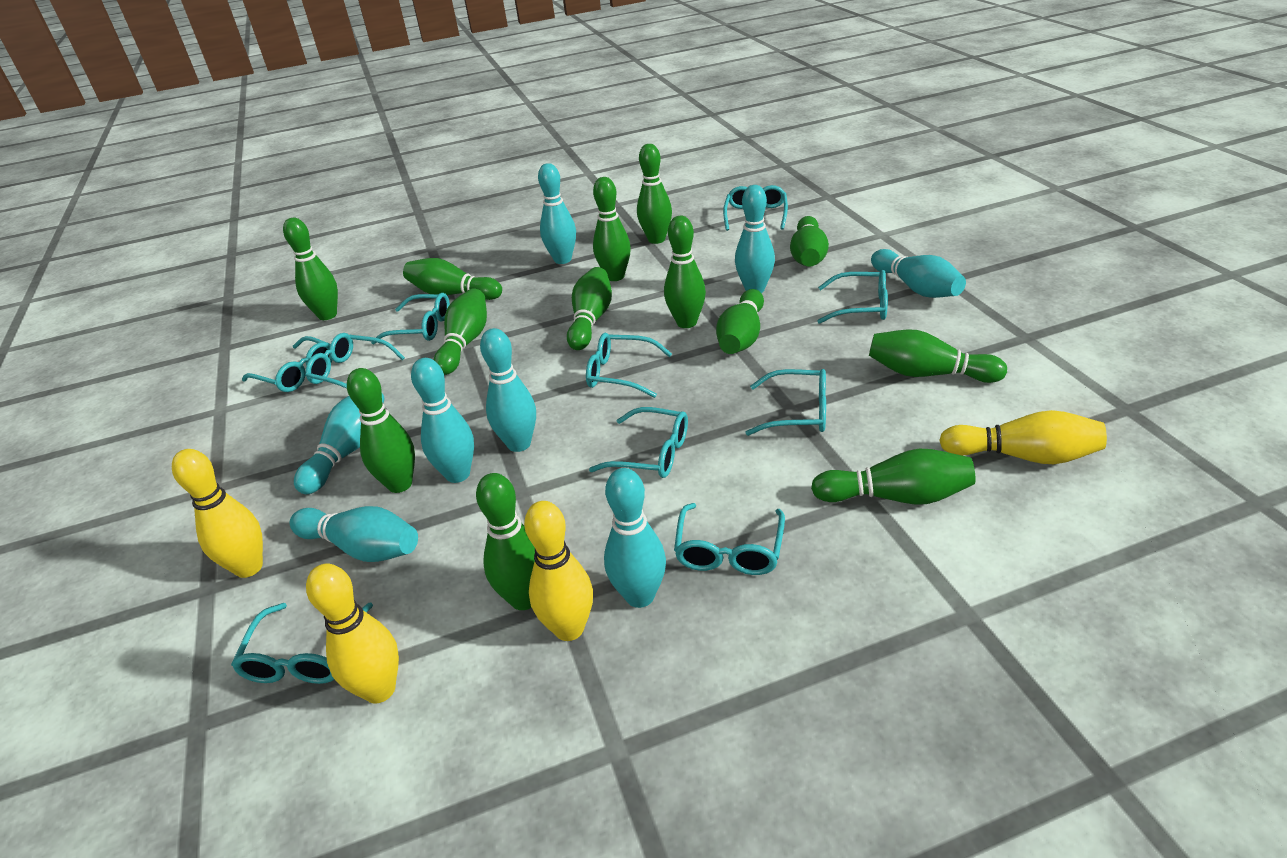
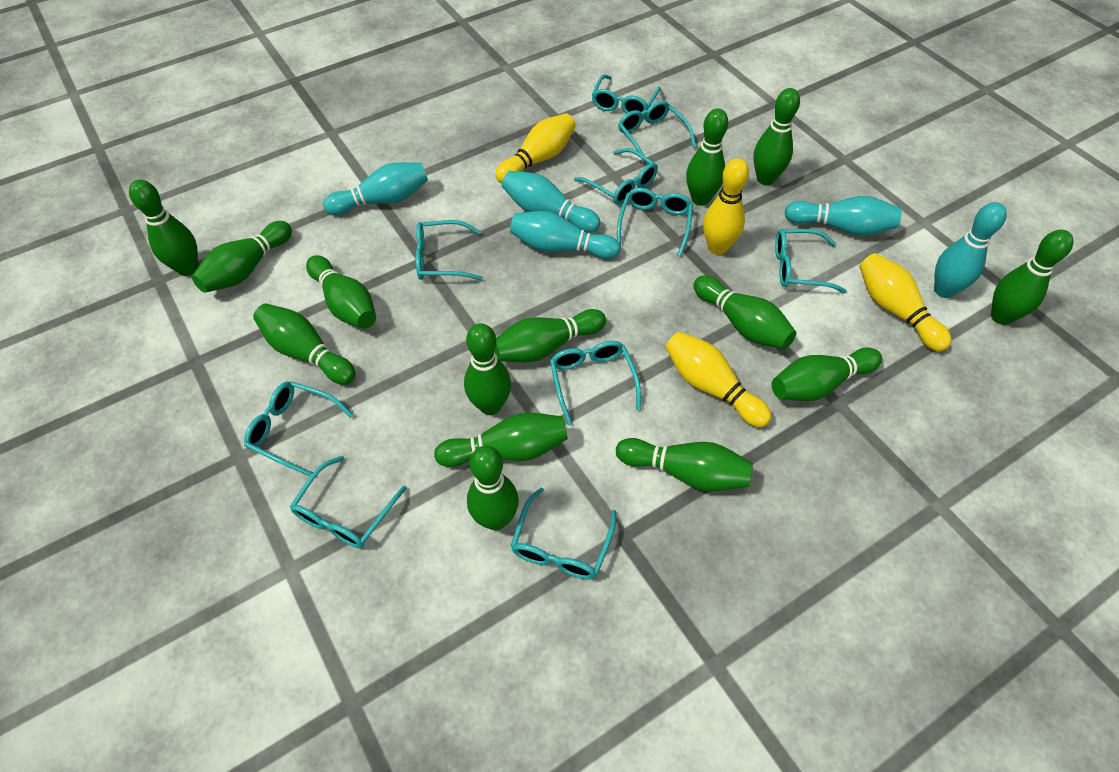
green bowling pin: [283,217,338,320] [347,368,415,493] [403,258,502,300] [434,288,487,375] [476,473,535,610] [567,267,612,350] [593,177,631,281] [637,144,672,244] [664,216,706,328] [716,289,764,354] [790,216,829,267] [811,449,975,505] [869,329,1007,383] = 13 -> [129,180,198,276] [192,221,292,293] [253,303,356,385] [306,255,376,329] [434,413,568,467] [464,323,511,415] [467,446,519,530] [495,309,606,363] [616,438,753,491] [686,108,728,206] [694,275,796,349] [753,88,800,185] [772,347,882,401] [991,230,1073,325] = 14
turquoise bowling pin: [289,506,418,562] [294,394,385,494] [411,358,474,483] [480,328,536,452] [538,163,576,264] [604,468,666,608] [735,185,775,293] [871,249,966,298] = 8 -> [323,162,428,215] [502,171,601,233] [510,211,620,259] [784,196,902,236] [934,202,1007,298] = 5

